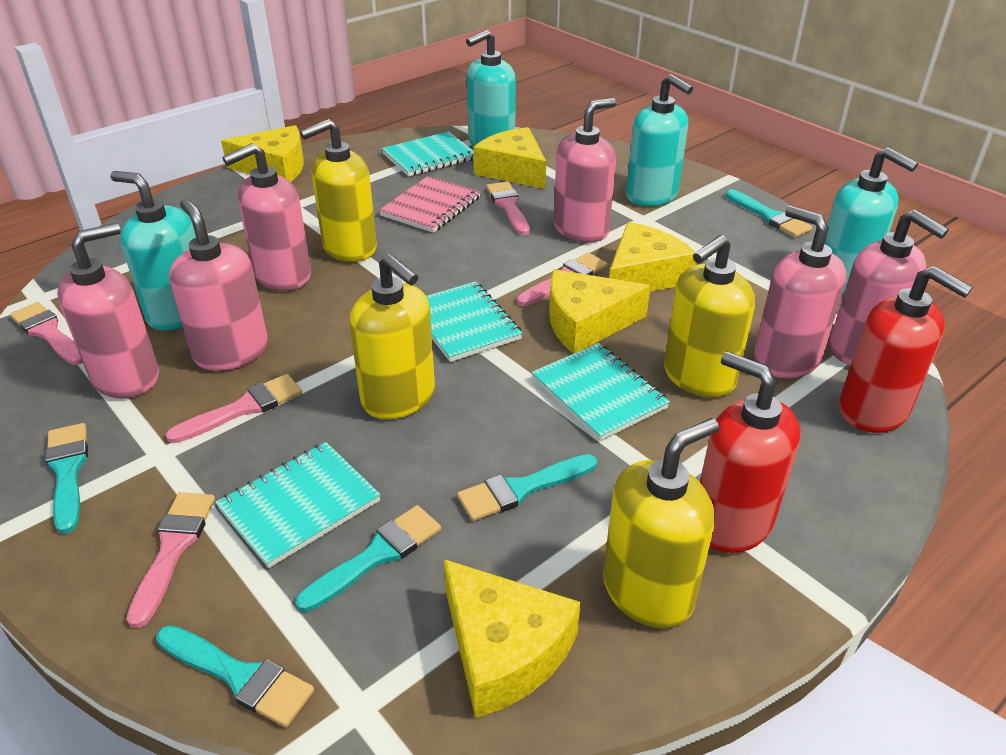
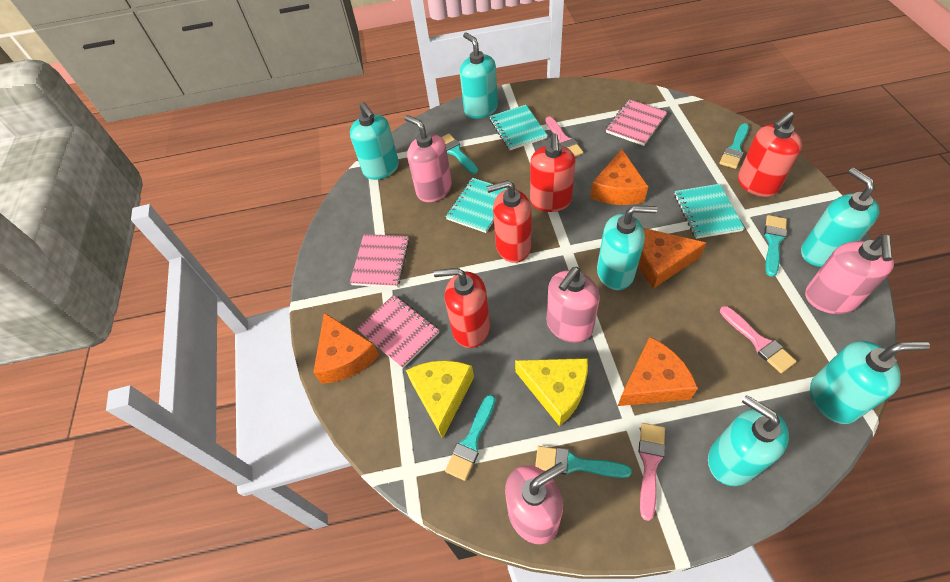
orange cheese: none = 0 -> [313,313,379,384] [590,149,648,205] [618,337,698,406] [638,228,706,288] = 4
pink brush: [10,302,83,365] [127,492,215,628] [166,374,302,443] [486,182,530,235] [517,253,607,306] = 5 -> [545,117,583,157] [638,423,665,521] [720,306,797,373] = 3
pink notebook: [379,176,481,233] = 1 -> [350,234,410,287] [356,295,439,368] [606,99,667,146] = 3
pink soap dispenser: [57,223,159,398] [169,198,268,371] [222,143,311,291] [554,98,616,243] [754,206,847,378] [830,210,949,365] = 6 -> [404,115,452,202] [505,462,566,545] [547,267,600,343] [805,234,894,314] = 4
red soap dispenser: [700,351,800,553] [839,266,973,433] = 2 -> [434,268,490,348] [486,180,532,263] [530,133,576,212] [738,112,802,197] = 4
turquoise notebook: [215,442,381,568] [382,131,474,177] [426,281,523,362] [531,343,670,441] = 4 -> [446,178,507,233] [489,105,548,150] [674,184,745,239] = 3
turquoise soap dispenser: [110,171,196,331] [466,30,516,146] [626,74,693,206] [825,147,918,295] = 4 -> [350,102,399,180] [460,32,498,119] [597,205,657,290] [708,395,789,486] [801,168,879,267] [810,341,930,424] = 6
yellow cheese: [221,125,304,182] [444,559,581,718] [473,127,546,189] [549,269,650,354] [609,222,696,292] = 5 -> [406,360,474,439] [515,358,588,426] = 2
yellow soap dispenser: [300,119,377,262] [350,254,435,419] [603,418,719,628] [664,235,755,398] = 4 -> none = 0

